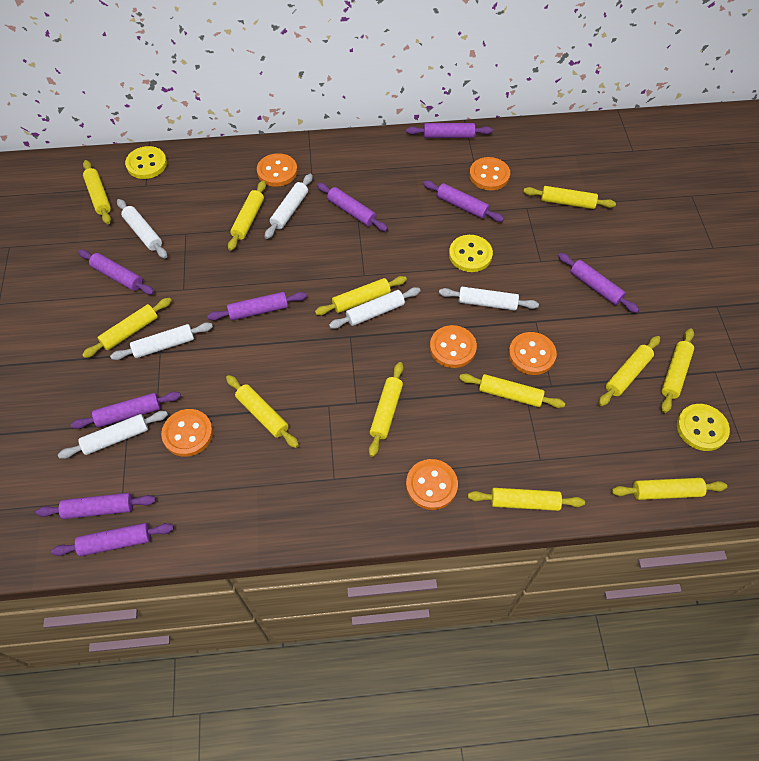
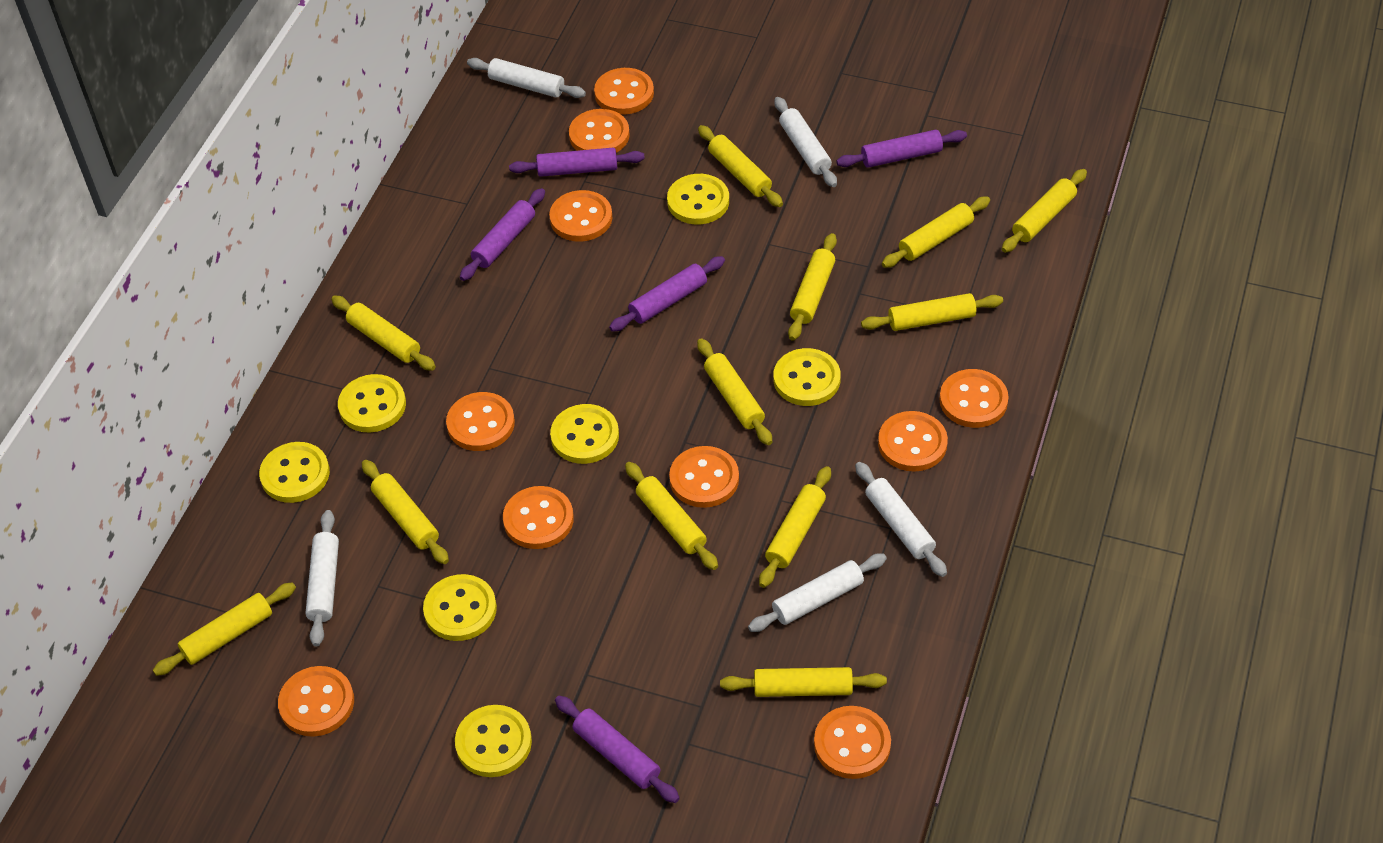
orange button: [161,409,213,457] [257,153,297,187] [406,459,458,510] [430,325,477,368] [469,157,510,190] [509,332,557,375] = 6 -> [278,666,354,737] [446,392,515,451] [503,486,574,549] [549,190,613,242] [569,109,630,153] [594,68,654,115] [669,446,739,508] [814,706,891,779] [878,411,948,472] [940,369,1009,428] = 10
purple rolling pin: [36,493,156,519] [51,523,174,556] [71,391,181,429] [78,249,154,295] [207,292,307,321] [317,183,388,231] [406,123,493,138] [423,180,504,222] [558,253,639,313] = 9 -> [460,188,545,281] [509,148,645,177] [555,696,680,803] [609,256,725,332] [836,130,967,168] = 5
white rolling pin: [58,411,168,459] [110,322,213,360] [117,199,167,259] [265,174,313,239] [329,287,421,329] [439,287,539,311] = 6 -> [305,510,339,647] [467,58,586,98] [748,553,887,632] [774,97,837,187] [855,462,947,577] = 5
yellow button: [125,146,167,179] [449,235,493,272] [677,404,730,451] = 3 -> [259,442,330,503] [338,374,406,432] [423,574,497,641] [455,705,532,777] [550,404,619,464] [667,174,729,224] [774,348,841,406] = 7

